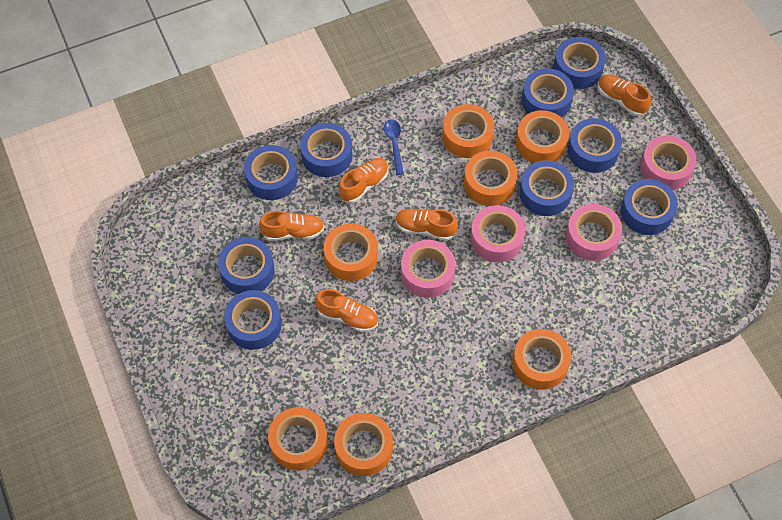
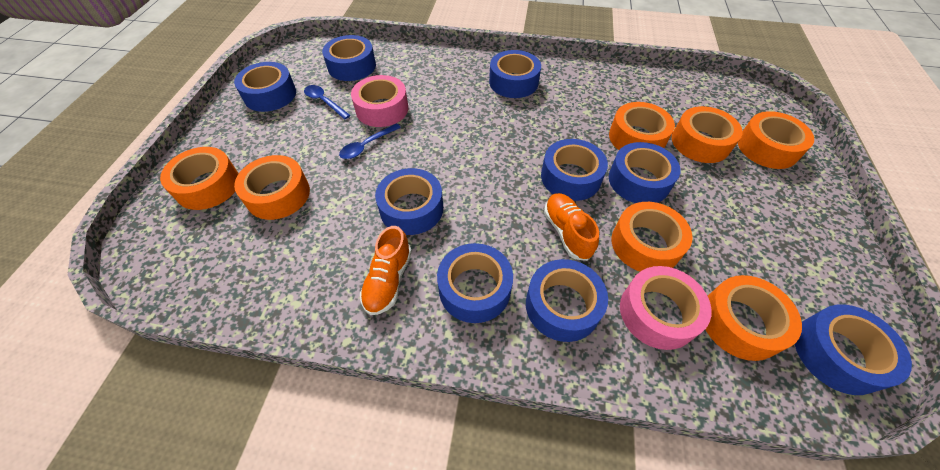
blue spoon: [384,119,404,175] = 1 -> [304,85,350,119] [339,123,401,159] = 2
orange shoe: [259,211,324,241] [315,289,378,332] [339,158,389,203] [395,209,458,241] [598,74,651,116] = 5 -> [360,226,412,315] [544,193,599,261] = 2
pink tape: [401,240,456,298] [470,205,525,262] [566,204,622,261] [640,136,697,190] = 4 -> [351,75,408,127] [620,266,712,350] = 2

